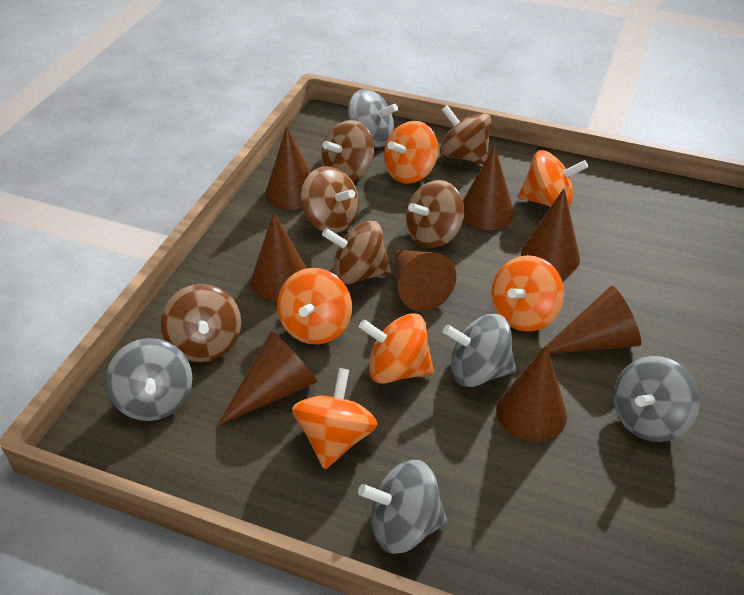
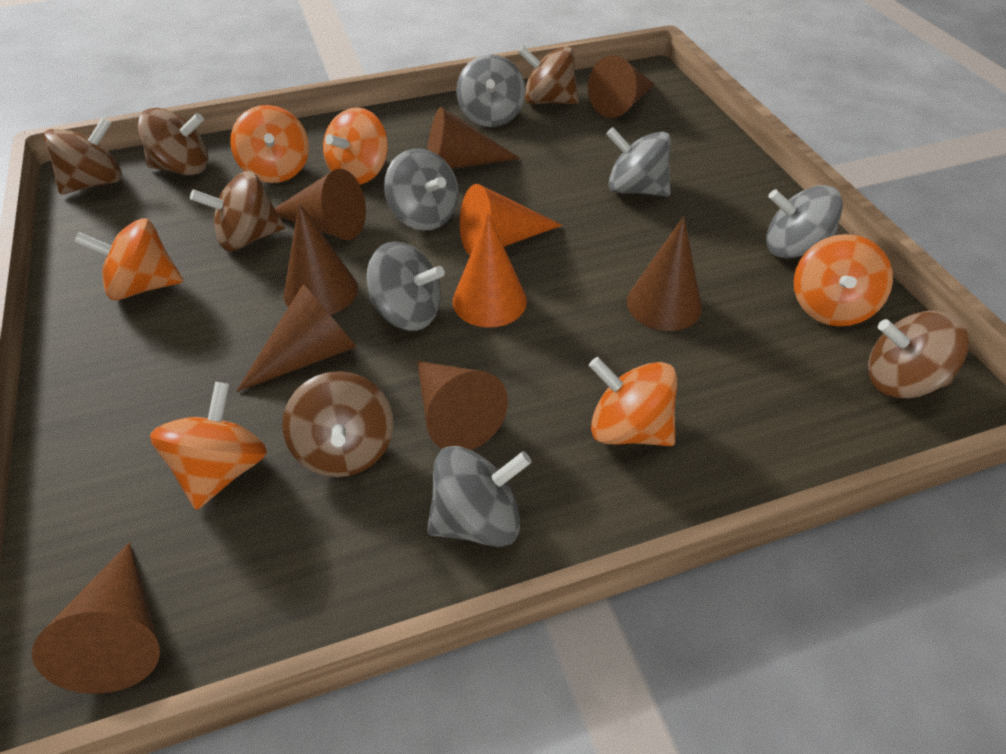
grey spinning top: [106,338,192,421] [348,89,398,147] [358,460,447,554] [443,314,516,387] [613,356,700,442] = 5 -> [367,241,445,331] [384,148,458,231] [427,446,532,547] [456,54,525,127] [606,127,671,197] [766,185,843,258] = 6
orange cone: none = 0 -> [453,213,527,328] [460,184,562,255] = 2

